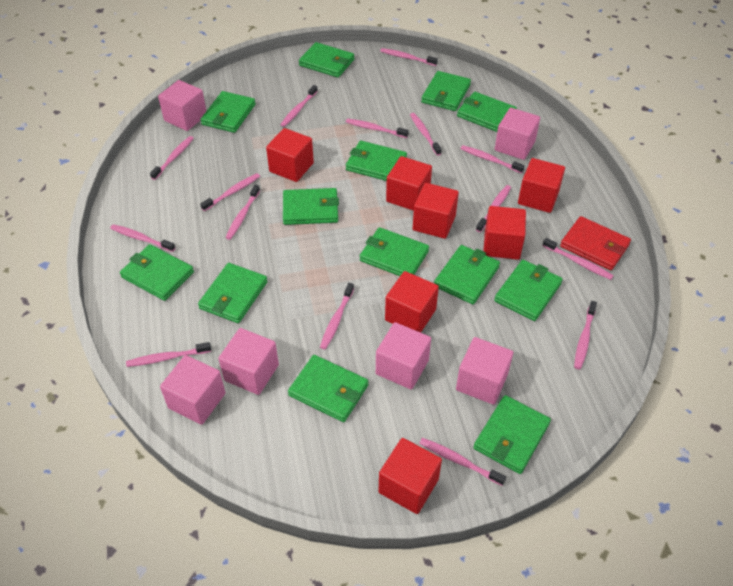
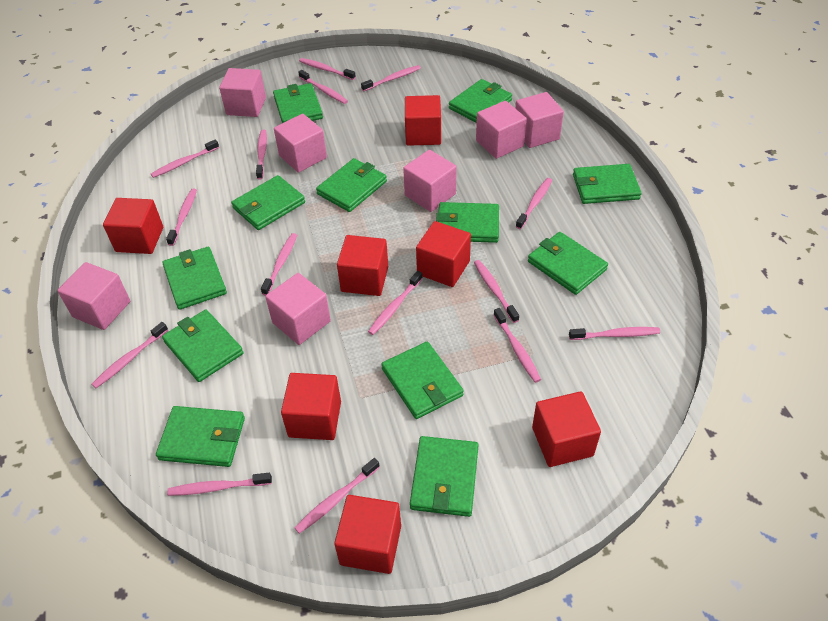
green wallet: [120,244,194,301] [198,263,268,323] [201,91,256,133] [283,188,339,225] [288,355,369,422] [299,42,355,78] [346,141,407,181] [360,227,429,276] [421,71,471,111] [434,245,500,305] [457,92,517,132] [473,395,551,474] [494,260,563,321] = 13 -> [156,406,245,467] [162,247,227,310] [162,309,243,382] [231,175,305,230] [273,83,323,123] [316,158,387,212] [381,341,464,419] [410,436,479,517] [436,202,499,243] [449,79,512,123] [528,232,608,295] [573,164,641,204] = 12
pink cube: [158,80,206,131] [160,355,225,425] [218,328,279,395] [376,322,431,390] [456,337,513,405] [495,108,540,160] = 6 -> [57,262,130,330] [219,68,266,117] [265,273,331,345] [274,114,327,173] [403,150,457,212] [476,101,527,159] [515,92,564,148] = 7
red wallet: [560,216,631,270] = 1 -> none = 0

